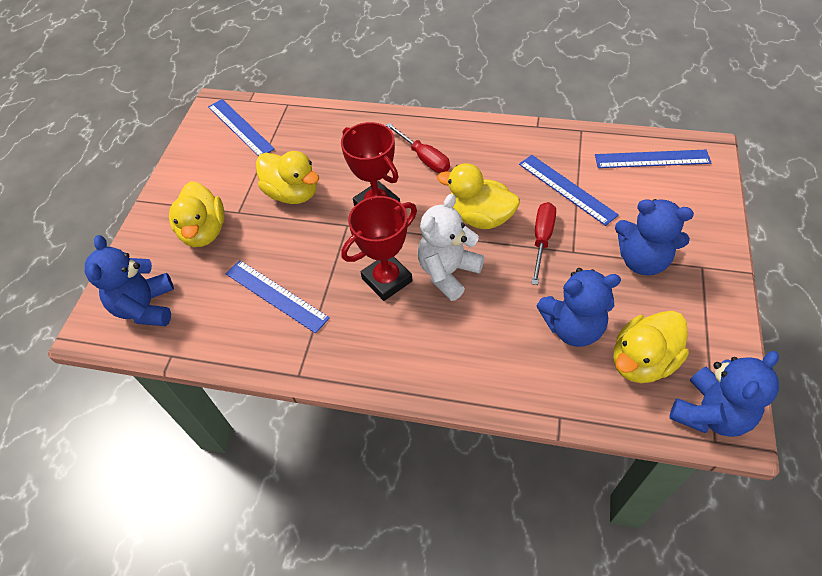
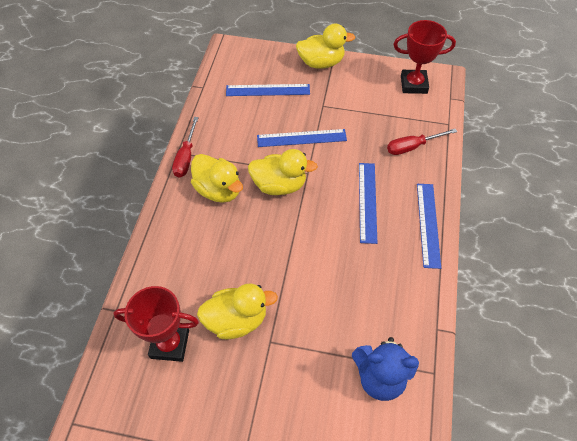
blue teddy bear: [85,235,174,326] [537,268,621,347] [615,199,694,276] [669,351,779,437] = 4 -> [352,337,419,401] = 1
white teddy bear: [417,194,485,301] = 1 -> none = 0

